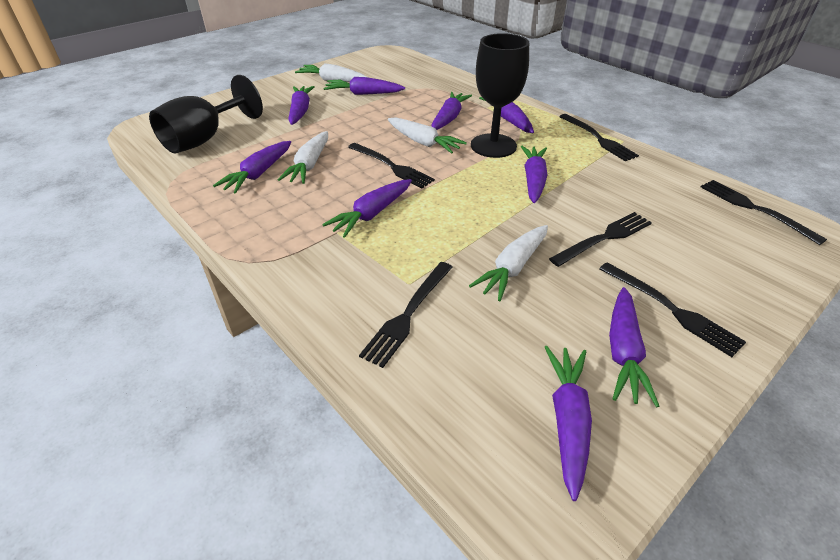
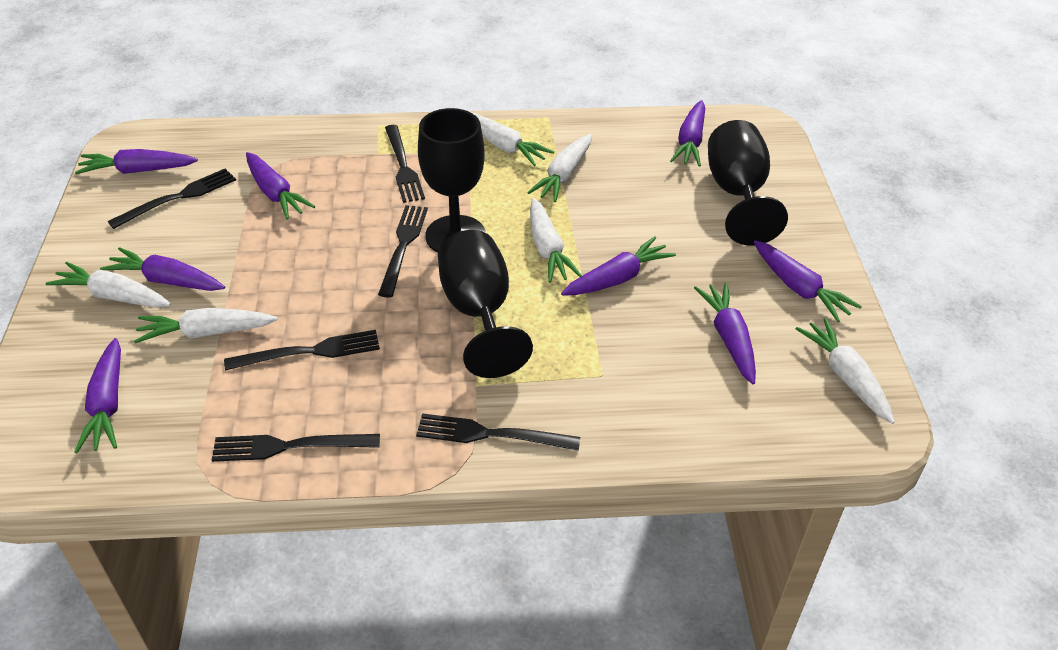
black goblet: [149,75,263,154] [471,33,529,158] = 2 -> [418,108,486,253] [438,230,533,378] [708,120,788,245] = 3
purple carrot: [213,141,291,193] [288,86,314,125] [322,179,412,238] [323,77,405,95] [432,92,472,130] [479,97,534,133] [521,146,548,203] [545,346,592,501] [609,287,659,407] = 9 -> [74,338,121,453] [75,149,198,174] [100,247,225,291] [246,152,315,220] [561,236,676,296] [670,100,705,167] [694,282,756,384] [754,240,862,322] = 8
white carrot: [278,131,328,184] [295,63,367,82] [388,117,467,154] [469,225,548,301] = 4 -> [45,262,171,308] [134,308,278,343] [471,112,554,166] [527,134,592,202] [530,198,582,283] [796,318,895,424] = 6

